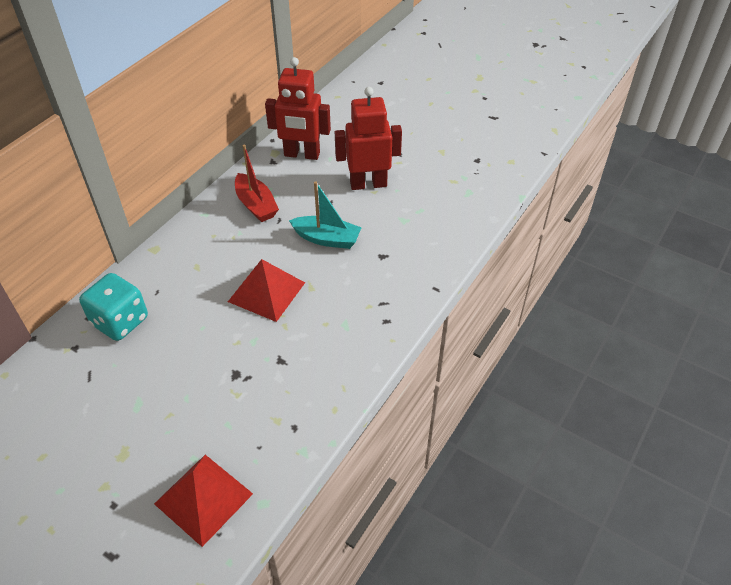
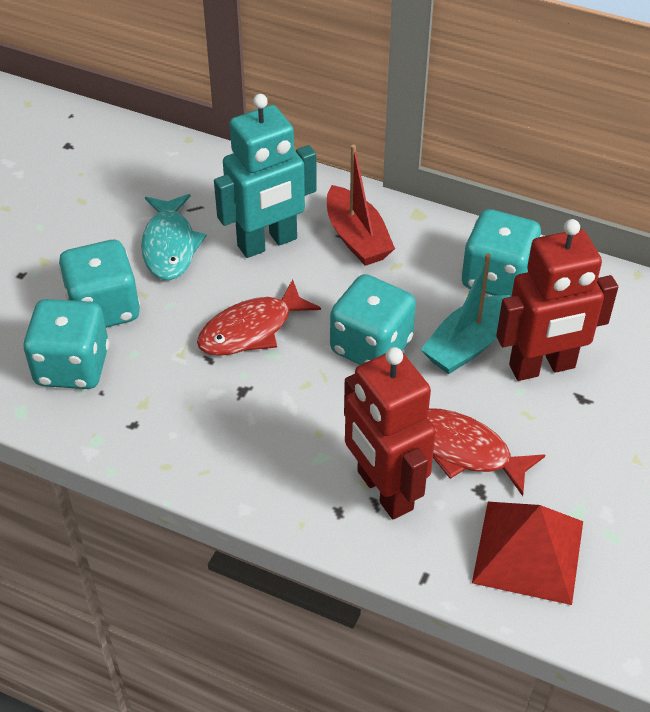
red fish: none = 0 -> [197,279,321,356] [427,408,545,496] = 2
red pyramid: [154,455,253,547] [228,259,305,322] = 2 -> [472,502,583,605] = 1
turquoise dice: [79,273,148,341] = 1 -> [23,299,109,389] [59,240,140,328] [330,274,416,365] [461,209,542,297] = 4
turquoise fish: none = 0 -> [141,194,207,280] = 1
turquoise robot: none = 0 -> [214,94,317,258] = 1

